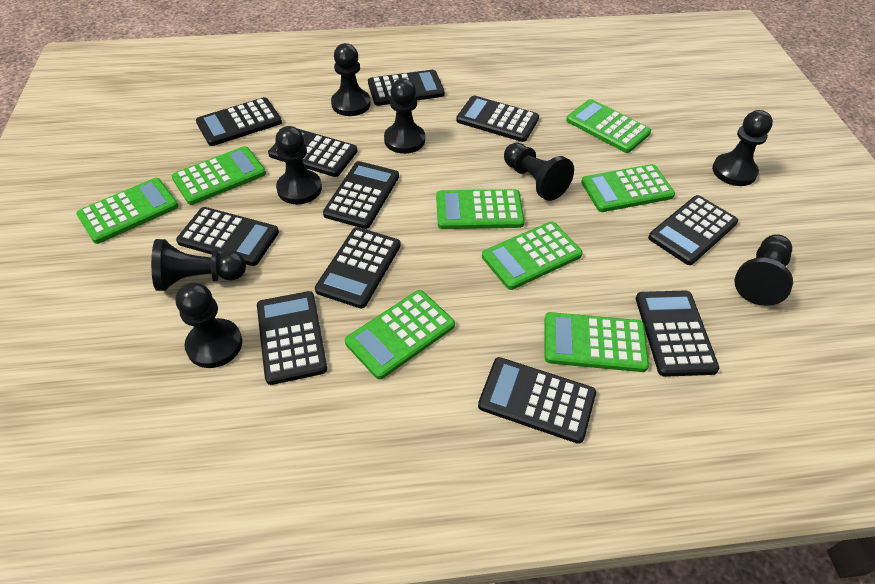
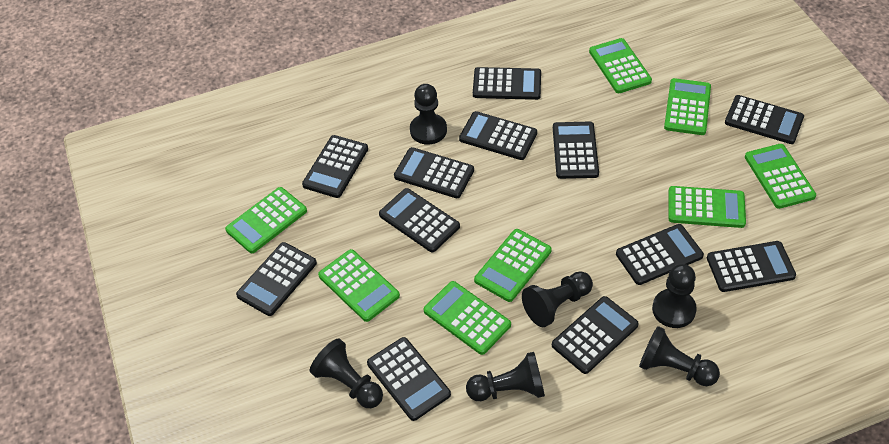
black calculator: [176,207,279,266] [196,97,282,146] [257,291,327,385] [268,128,357,177] [315,227,401,308] [323,161,399,229] [368,70,445,106] [456,96,539,142] [478,357,596,444] [636,290,719,377] [648,195,738,265] = 11 -> [236,242,317,316] [302,135,368,198] [367,337,451,421] [379,188,460,252] [394,147,474,198] [459,111,537,160] [473,67,541,100] [552,296,639,374] [553,121,599,179] [616,224,704,285] [707,241,796,292] [725,95,804,144] = 12
black pawn: [151,239,246,291] [175,283,242,368] [275,126,322,204] [331,43,371,116] [384,79,425,154] [504,143,574,201] [712,110,773,186] [735,234,793,306] = 8 -> [310,338,383,408] [410,84,447,145] [466,352,545,401] [522,271,593,327] [639,326,720,386] [652,264,697,328] = 6

